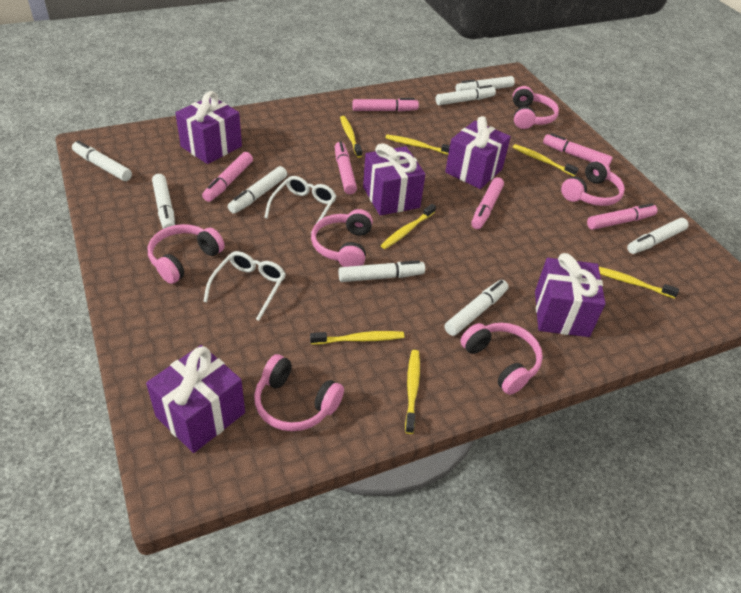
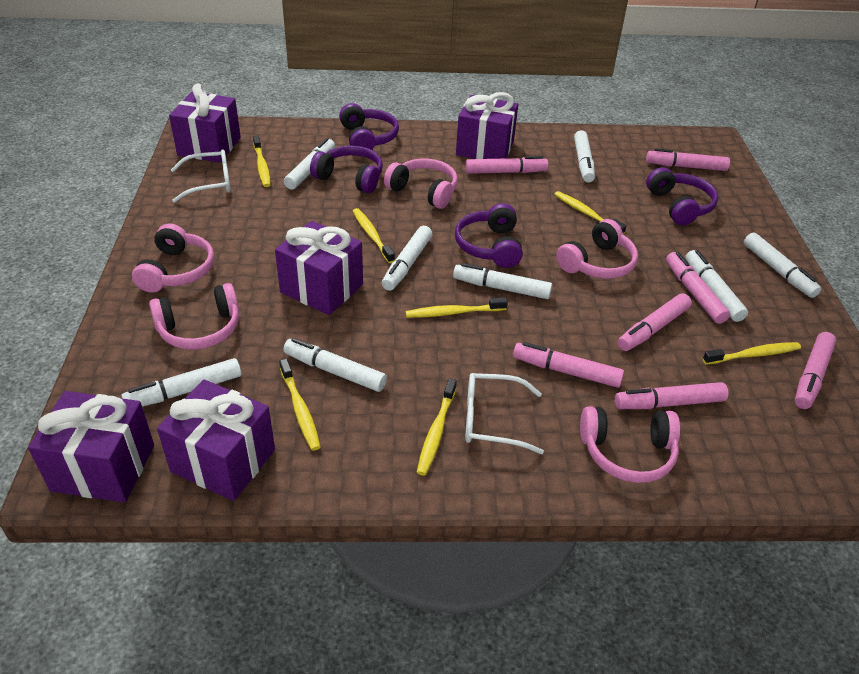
pink headphones: [148,224,225,284] [254,354,344,431] [311,209,373,267] [460,323,543,395] [513,86,559,129] [561,159,625,206] = 6 -> [132,224,214,293] [149,283,239,350] [384,159,458,209] [556,219,638,279] [580,406,680,483] = 5
pink marker: [202,152,253,202] [335,141,357,194] [352,98,419,112] [471,177,504,229] [543,133,613,166] [587,203,657,230] = 6 -> [465,156,548,174] [513,342,624,388] [614,382,728,409] [618,293,692,351] [646,148,730,171] [666,252,730,324] [795,332,836,409] = 7
purple headphones: none = 0 -> [310,146,383,193] [339,103,399,150] [455,203,523,268] [646,167,718,225] = 4

